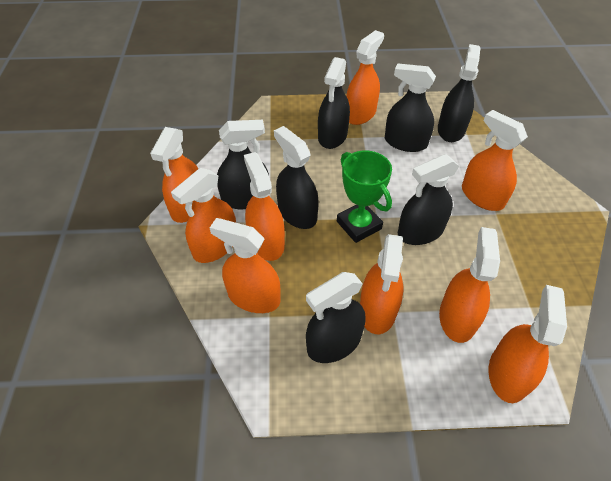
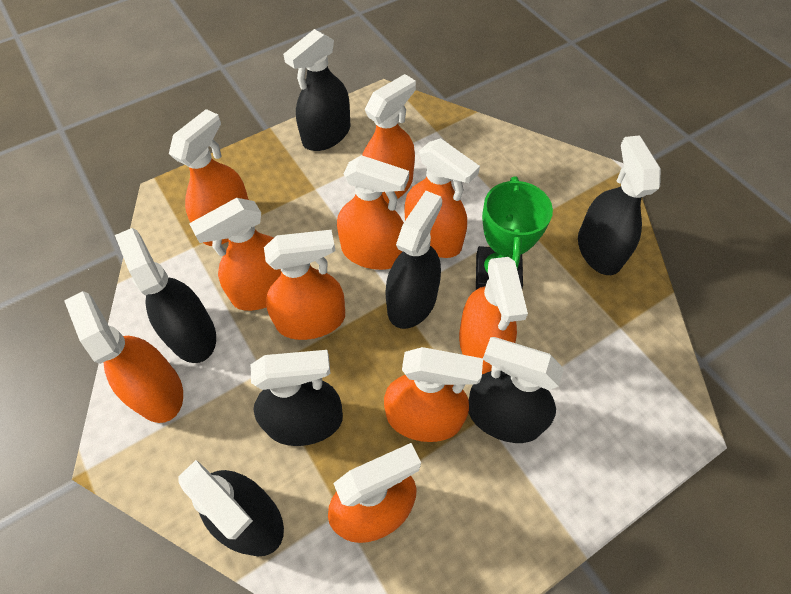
orange spray bottle: [150,127,198,223] [171,168,236,263] [210,218,281,313] [244,152,285,261] [346,30,384,125] [360,234,403,334] [439,227,500,343] [462,110,528,211] [489,285,567,403] = 9 -> [64,291,183,423] [169,109,249,246] [189,198,281,311] [264,230,345,340] [328,443,421,543] [337,155,409,270] [362,74,416,204] [384,347,483,442] [405,138,480,258] [459,257,528,374] = 10

